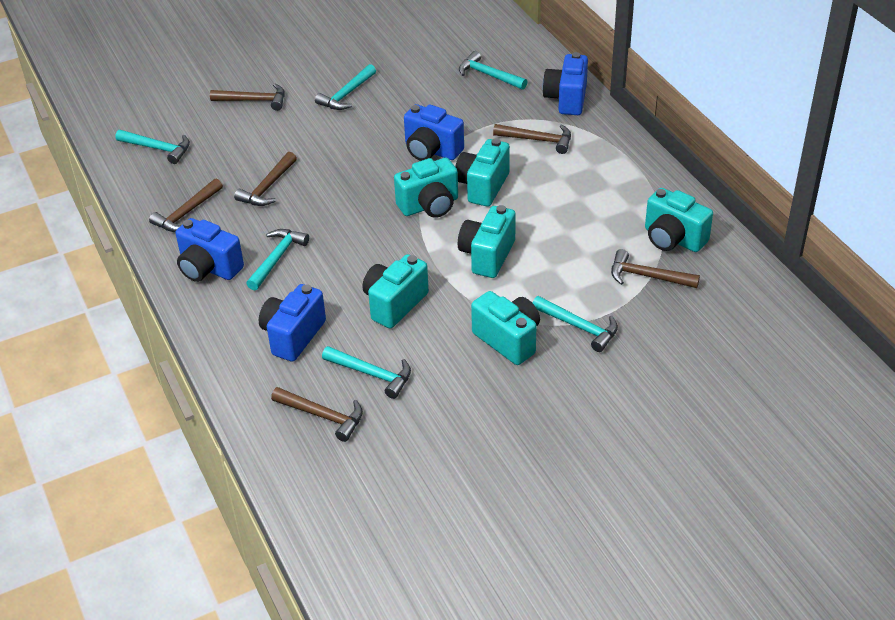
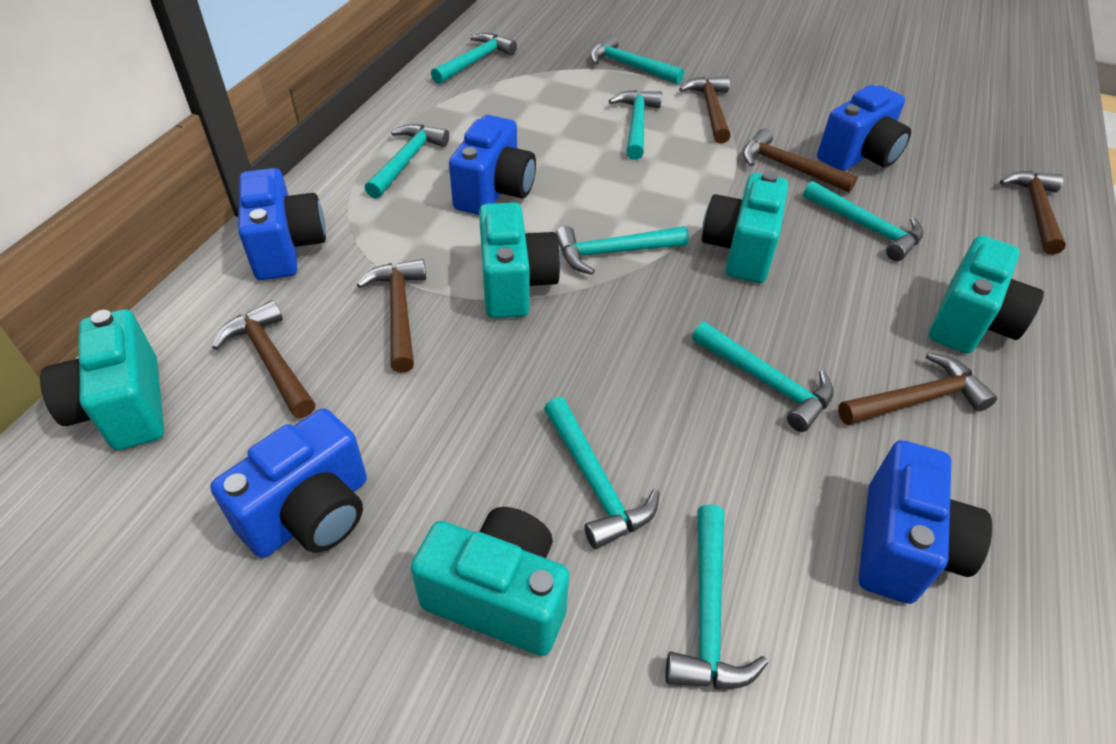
blue camera: [175,218,244,282] [259,284,326,362] [404,104,464,161] [542,52,588,115] = 4 -> [210,408,367,558] [238,168,326,280] [449,115,536,215] [817,85,911,171] [859,440,992,604] = 5
turquoise camera: [362,254,429,328] [394,158,458,218] [455,138,510,207] [458,205,516,278] [471,291,540,365] [645,188,713,252] = 6 -> [40,309,164,450] [410,507,569,656] [479,202,561,318] [702,171,788,283] [929,235,1044,354] = 5
turquoise hammer: [116,130,190,164] [246,229,309,291] [315,64,376,110] [322,346,411,399] [459,51,528,90] [533,296,618,352] = 6 -> [364,124,449,199] [431,33,517,84] [544,397,660,549] [555,226,689,275] [590,35,684,84] [609,90,662,160] [665,504,768,689] [692,322,834,432] [803,181,923,261] = 9

